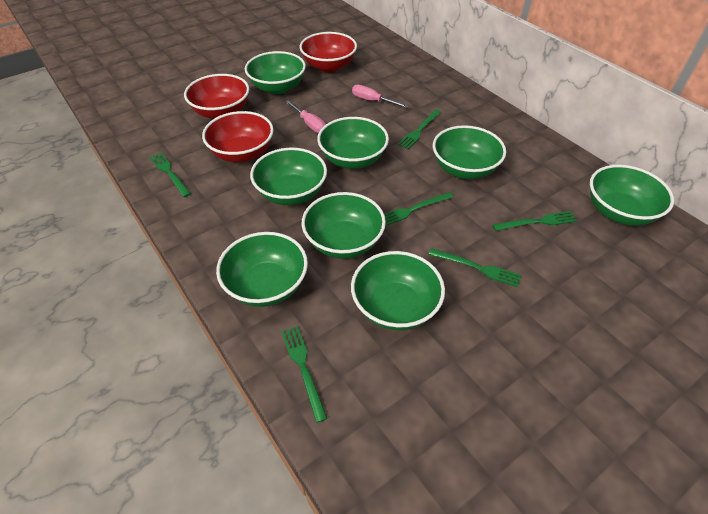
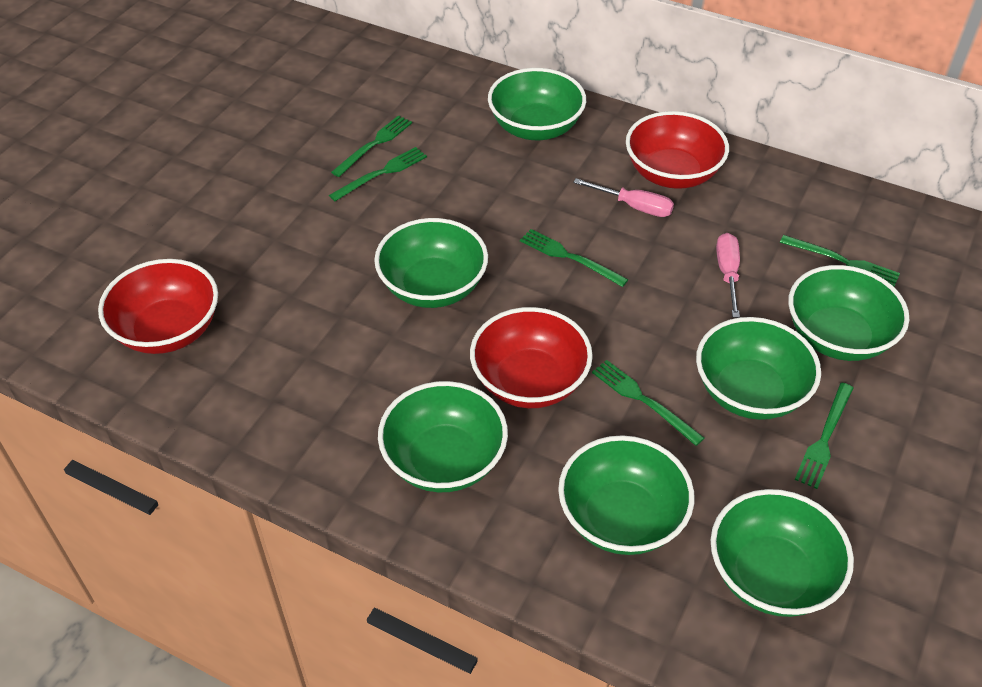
green bowl: [216,232,308,307] [245,51,306,94] [250,148,327,205] [302,192,386,259] [317,117,389,169] [351,251,445,330] [433,125,506,179] [590,165,674,226] = 8 -> [374,218,488,308] [378,381,508,492] [488,68,586,140] [558,435,694,555] [696,317,821,420] [711,489,854,617] [788,265,909,361] = 7

